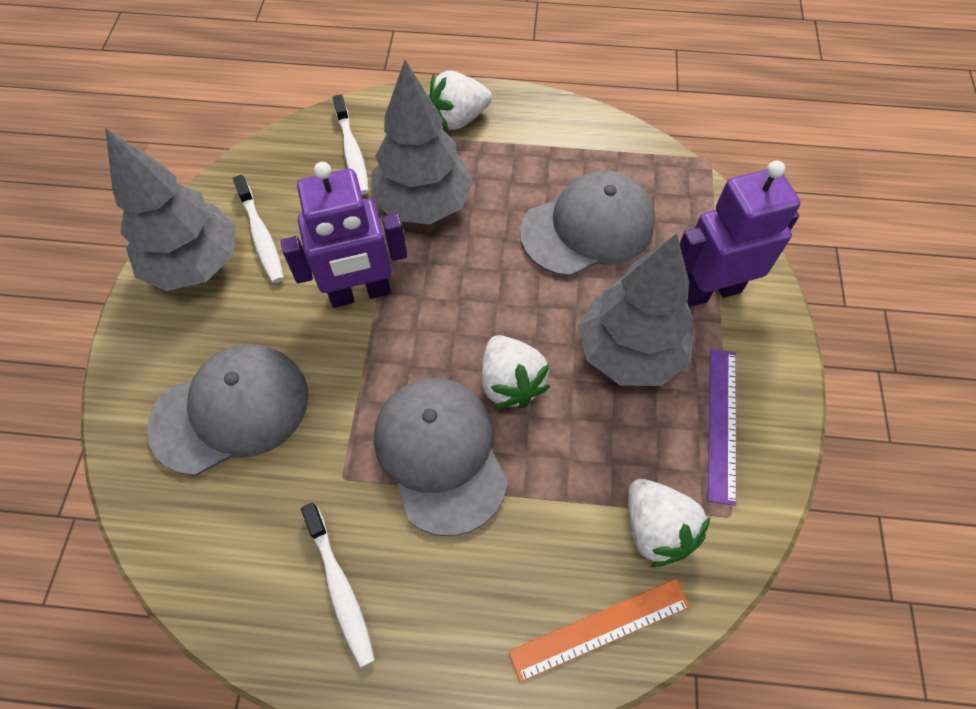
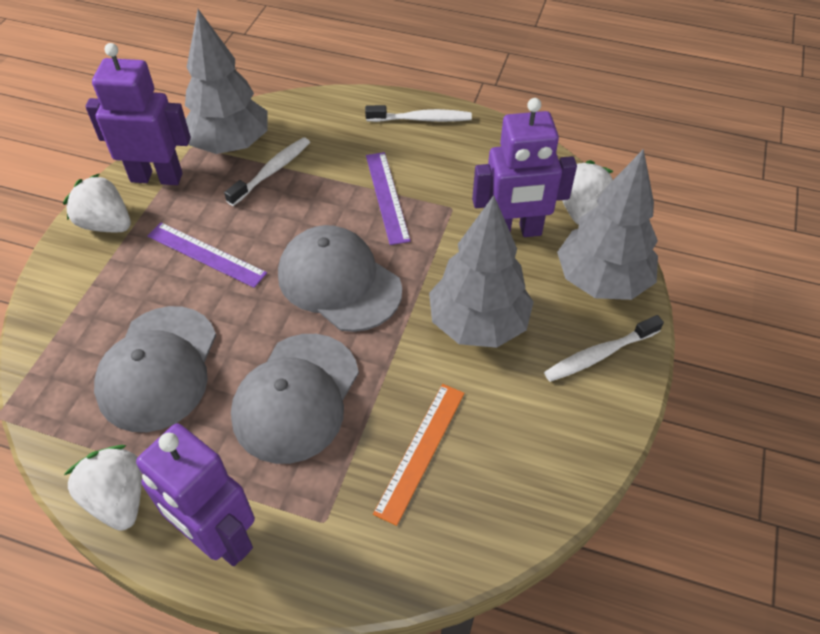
purple robot: [281,162,408,308] [680,160,801,307] = 2 -> [85,43,191,185] [136,423,255,566] [472,98,577,237] = 3
purple ruler: [708,349,736,506] = 1 -> [147,223,267,288] [366,152,411,245] = 2

